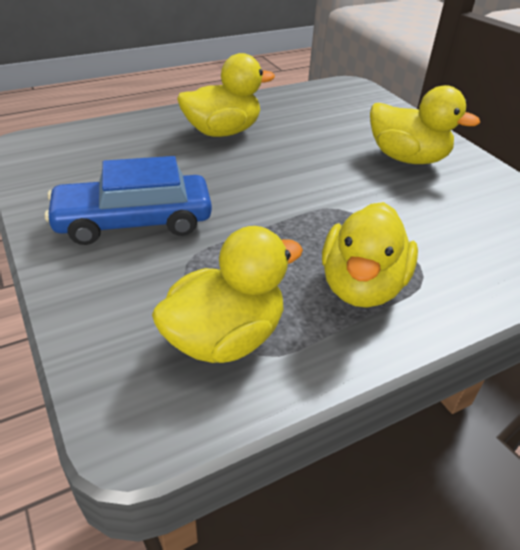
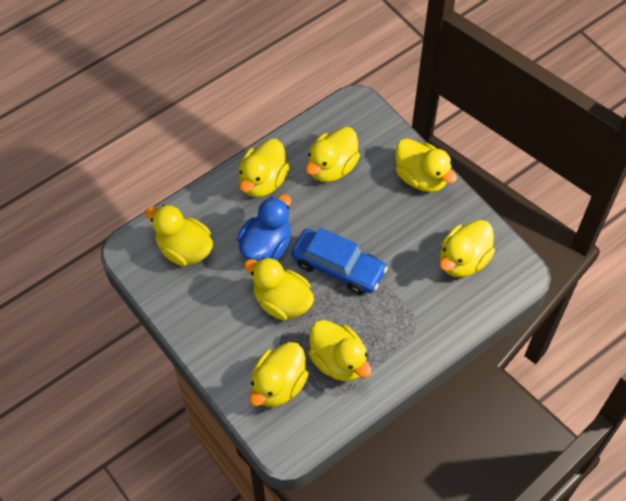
blue duck: none = 0 -> [237,194,291,261] = 1
yellow duck: [152,226,303,363] [177,53,275,137] [322,202,418,308] [370,85,480,164] = 4 -> [145,204,213,266] [239,139,290,197] [244,257,314,320] [249,342,309,407] [306,127,360,182] [308,320,372,381] [395,138,457,192] [440,220,495,277] = 8

